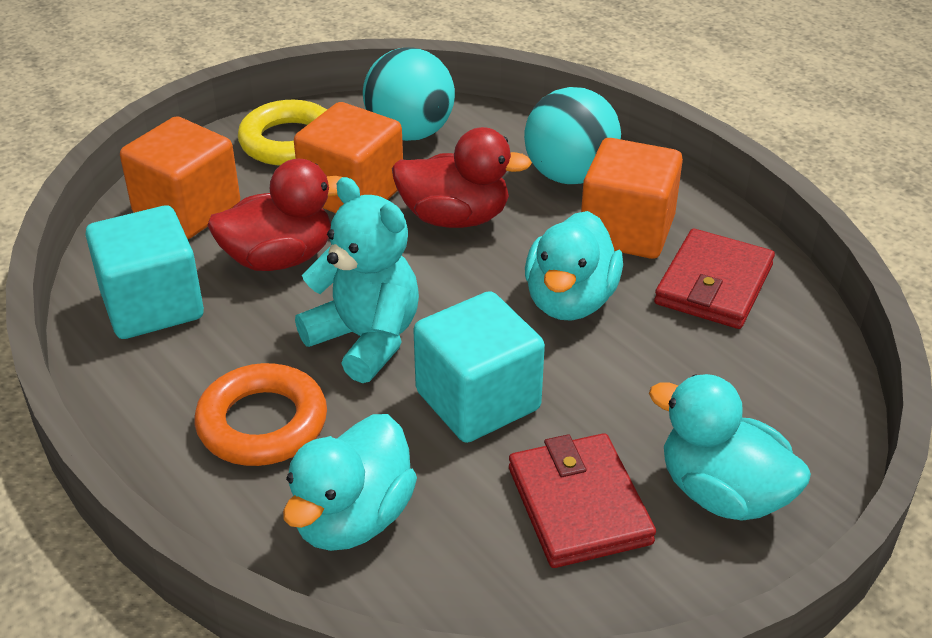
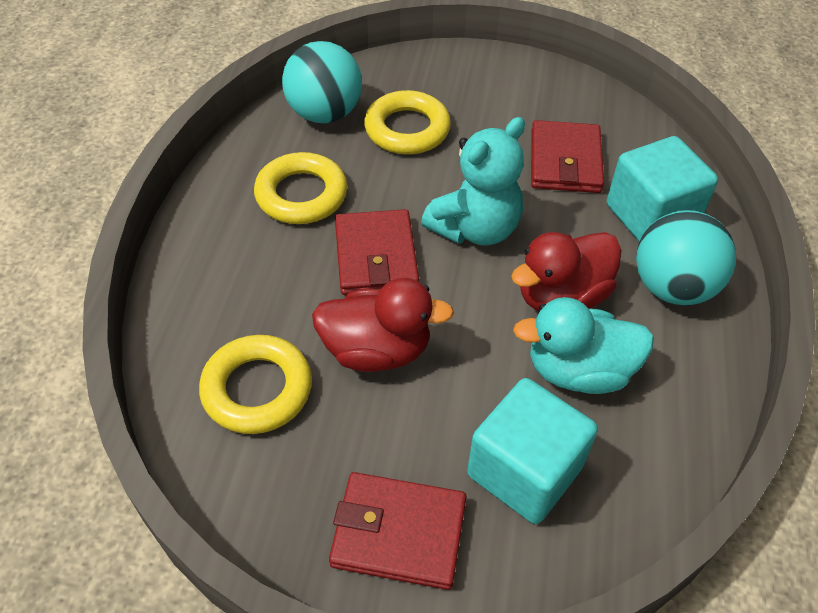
orange cube: [120,116,240,239] [294,102,403,213] [581,138,683,259] = 3 -> none = 0
orange ring: [195,363,327,466] = 1 -> none = 0
red wallet: [509,433,656,568] [654,229,775,329] = 2 -> [329,472,467,590] [335,209,419,295] [531,120,604,193] = 3
turquoise duck: [283,414,417,551] [525,211,623,321] [649,374,811,521] = 3 -> [513,297,654,394] = 1
yellow ring: [238,100,327,166] = 1 -> [199,335,312,434] [254,152,347,224] [364,90,451,154] = 3

